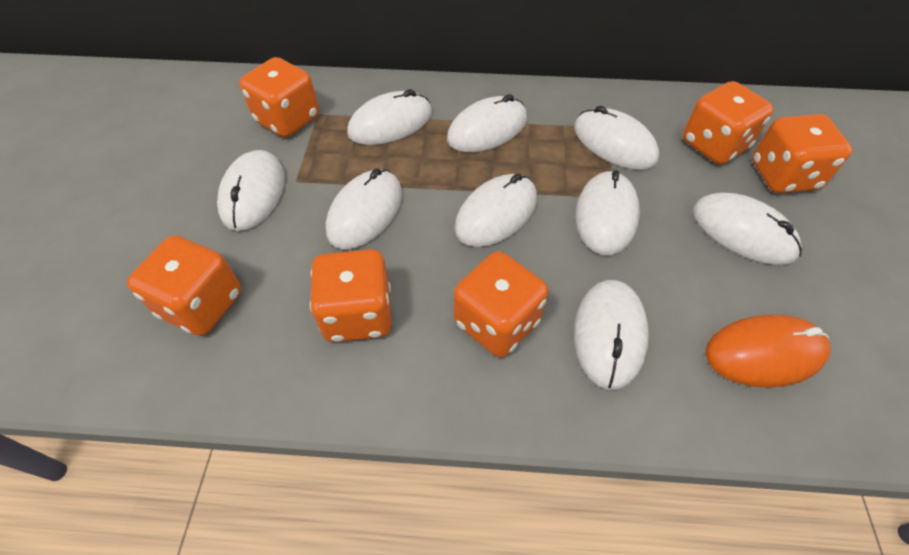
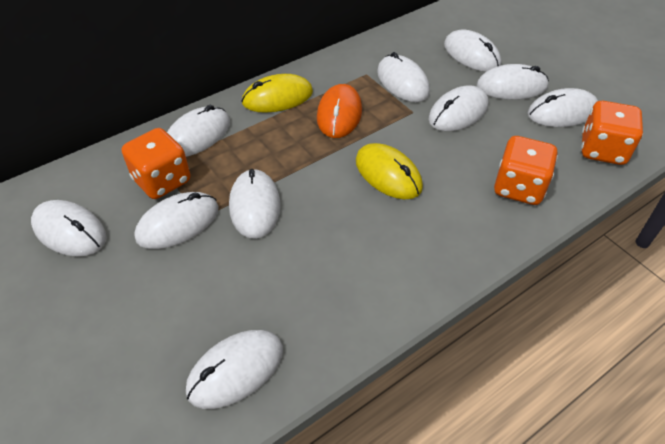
orange dice: [127,235,241,336] [240,57,319,137] [310,249,392,342] [454,251,548,357] [683,81,774,164] [752,114,852,194] = 6 -> [122,128,190,199] [494,136,558,205] [581,101,643,165] = 3
white mouse: [217,150,285,231] [326,169,402,249] [347,89,432,145] [447,94,527,152] [455,173,537,247] [574,106,659,170] [574,280,649,390] [576,170,640,255] [693,192,802,265] = 9 -> [31,200,106,257] [134,192,219,249] [167,105,230,157] [186,330,283,409] [229,169,281,239] [377,52,430,102] [428,85,489,131] [444,30,501,72] [477,64,549,100] [528,88,598,127] = 10
yellow mouse: none = 0 -> [241,74,313,113] [356,143,423,199] = 2

